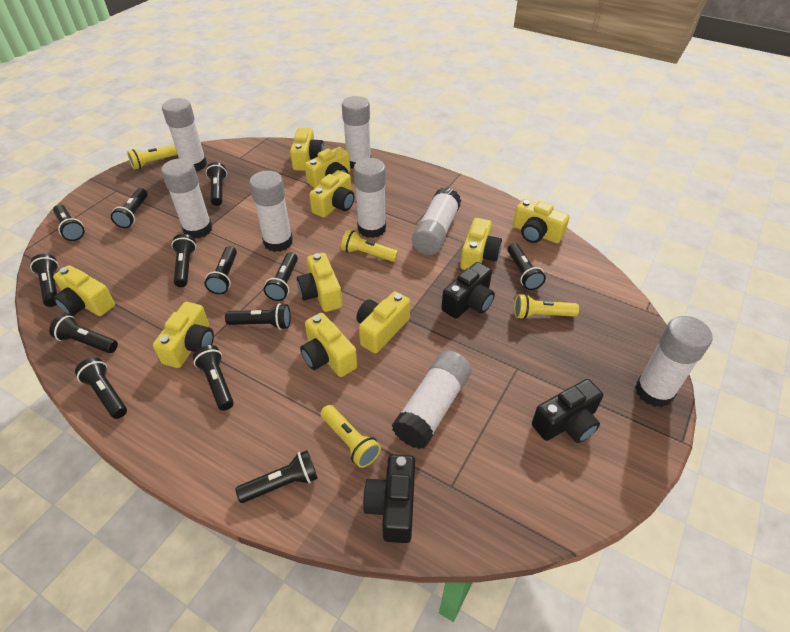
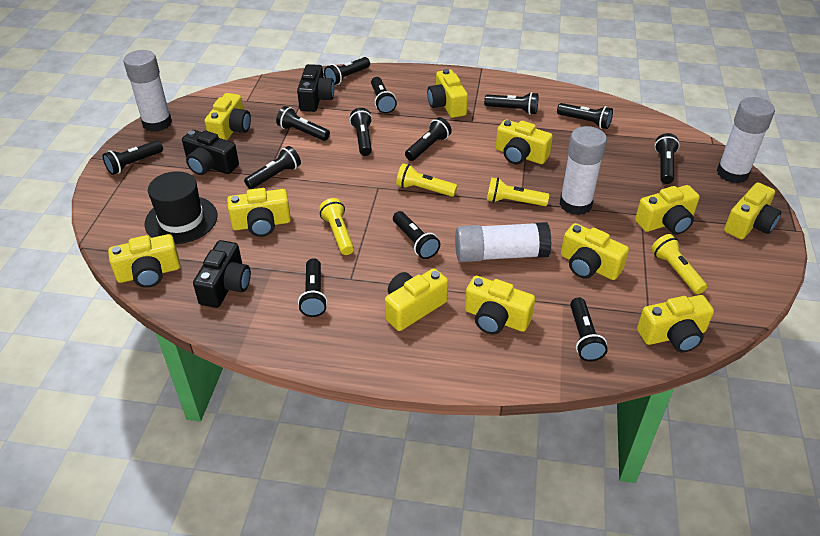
black hat: none = 0 -> [144,171,217,244] = 1
white glue stick: [161,158,212,239] [162,98,207,171] [249,171,293,252] [342,96,371,169] [354,158,386,238] [392,350,472,449] [412,187,461,255] [635,316,713,407] = 8 -> [124,50,172,132] [455,222,552,262] [559,126,607,215] [716,97,775,183] = 4
yellow camera: [53,265,115,316] [153,302,214,368] [290,128,324,171] [297,253,342,312] [300,313,357,377] [305,147,350,188] [309,170,354,218] [356,291,410,353] [460,218,502,270] [513,199,570,243] = 10 -> [108,234,180,288] [204,93,251,140] [227,188,291,237] [385,268,448,331] [427,69,468,118] [465,276,535,334] [496,120,553,164] [561,223,629,280] [635,185,700,235] [637,295,714,352] [724,183,781,239] = 11

